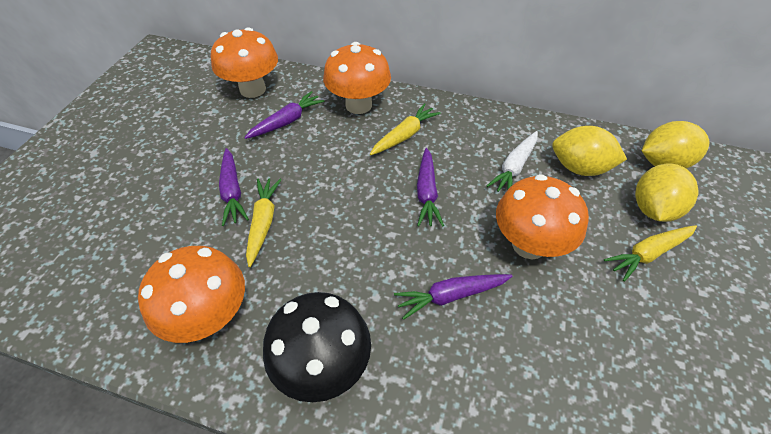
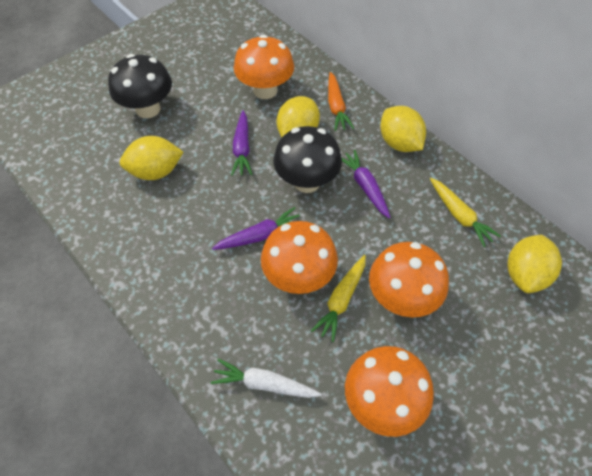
black mushroom: [263,292,371,402] = 1 -> [108,54,172,118] [273,126,342,193] = 2
orange carrot: none = 0 -> [328,72,354,131] = 1
purple carrot: [219,148,249,226] [244,91,325,139] [394,274,512,320] [417,148,444,227] = 4 -> [212,207,300,250] [231,110,252,176] [342,150,391,219] = 3
yellow carrot: [246,179,282,267] [370,103,441,155] [604,225,697,281] = 3 -> [311,255,366,342] [430,178,501,247] = 2
yellow lemon: [552,126,627,176] [635,163,698,222] [642,121,710,169] = 3 -> [120,136,183,180] [276,96,320,138] [380,106,426,152] [508,235,562,293] = 4

